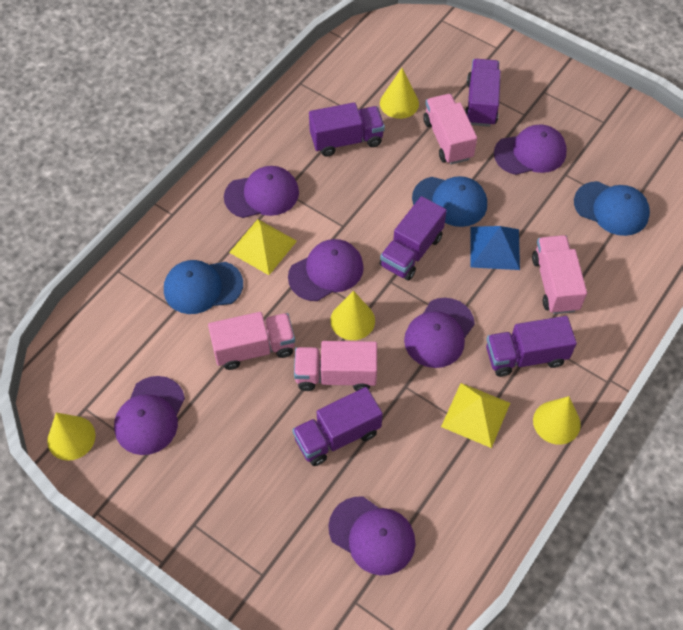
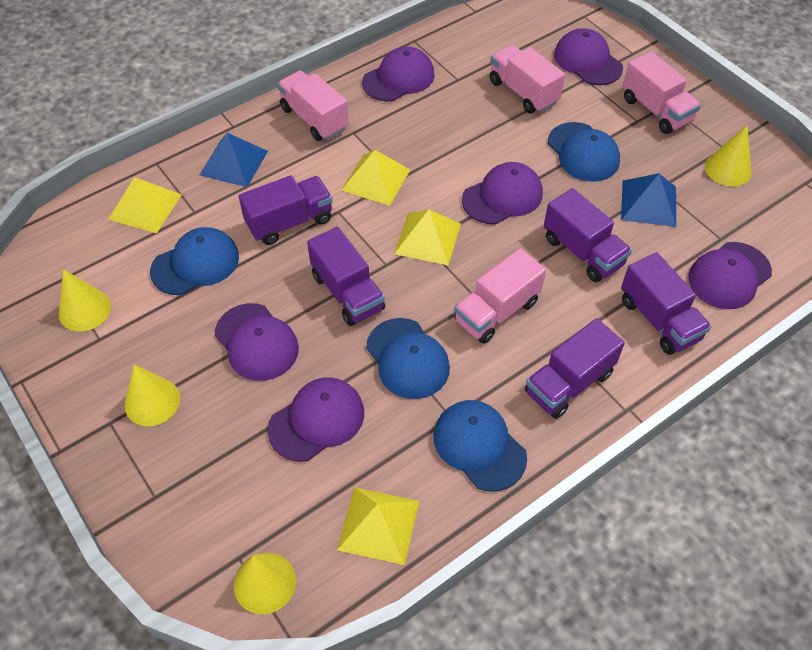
blue cap: [164,260,243,314] [412,176,487,227] [574,181,650,236] = 3 -> [150,227,239,295] [366,318,450,399] [433,400,527,491] [548,122,620,182] = 4
blue pyramid: [470,226,520,270] = 1 -> [200,133,268,187] [621,173,676,227] = 2
yellow pyramid: [229,219,297,275] [441,383,510,448] = 2 -> [108,177,182,233] [337,487,419,565] [342,150,410,206] [394,209,461,265] = 4

